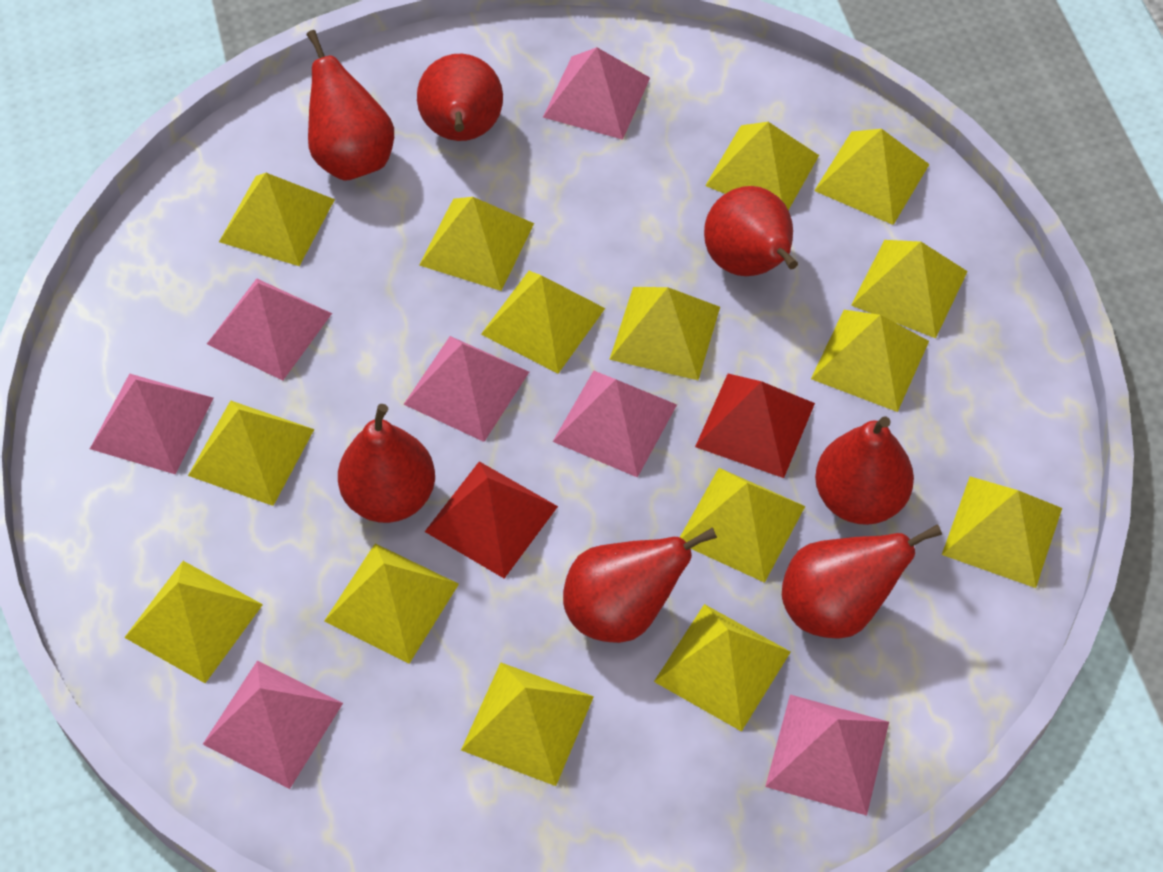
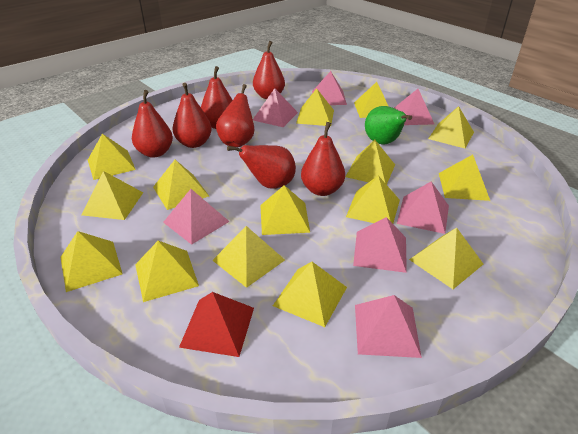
green pear: none = 0 -> [365,106,412,144] = 1
red pyramid: [425,461,558,579] [695,374,815,478] = 2 -> [179,292,254,357] = 1

